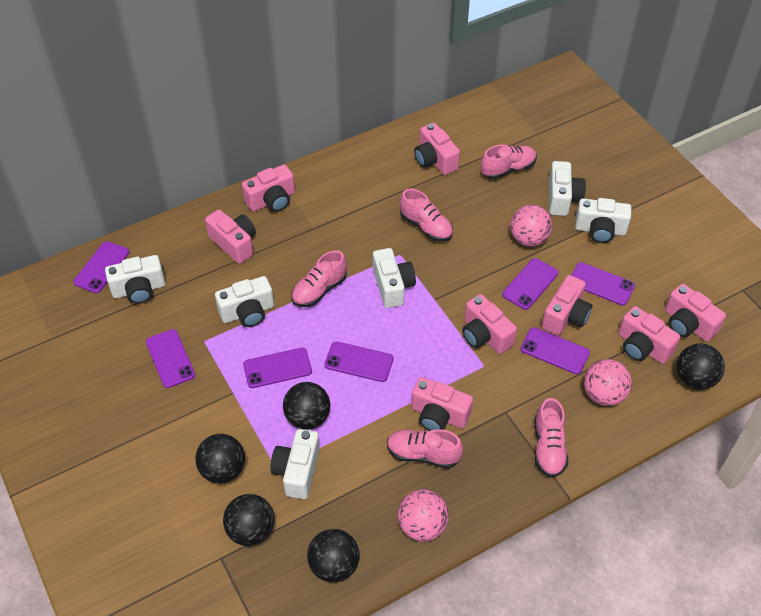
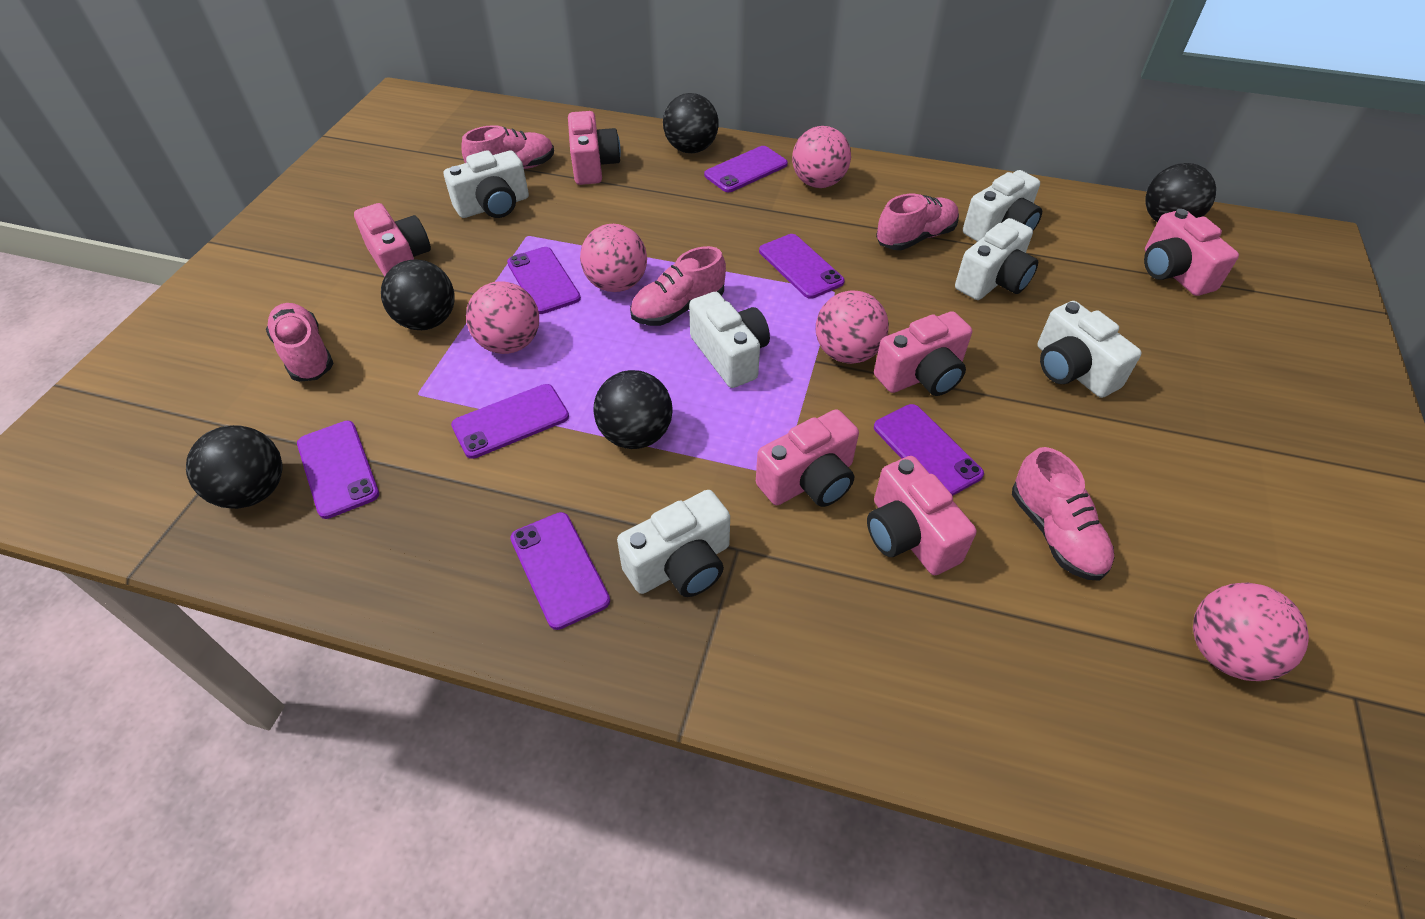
pink ball: [398,489,449,542] [510,205,552,247] [584,359,632,406] = 3 -> [466,281,539,354] [580,224,647,292] [792,126,851,188] [816,291,889,364] [1193,583,1309,681] = 5
pink camera: [205,210,256,264] [242,165,295,212] [411,377,473,431] [414,123,460,175] [462,294,517,354] [542,275,593,335] [618,306,680,364] [665,284,726,342] = 8 -> [354,203,431,277] [568,111,621,185] [756,409,859,507] [867,456,976,575] [874,311,972,396] [1144,209,1239,296] = 6

